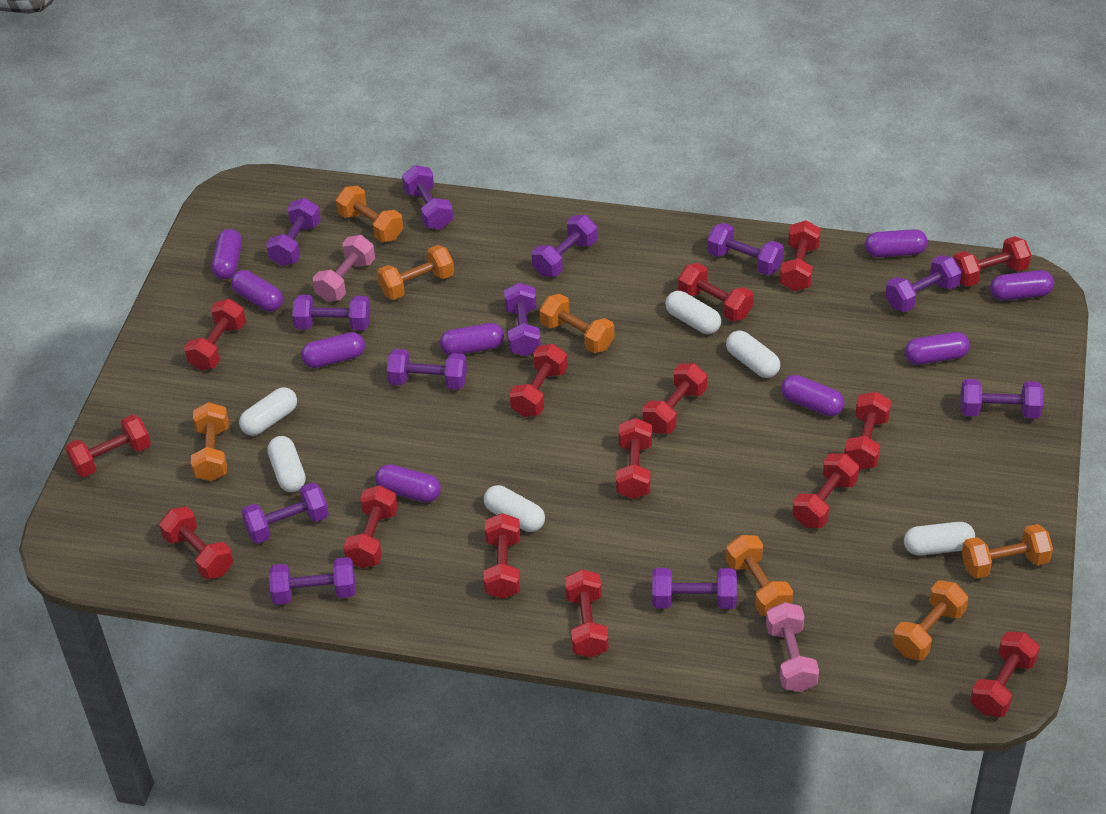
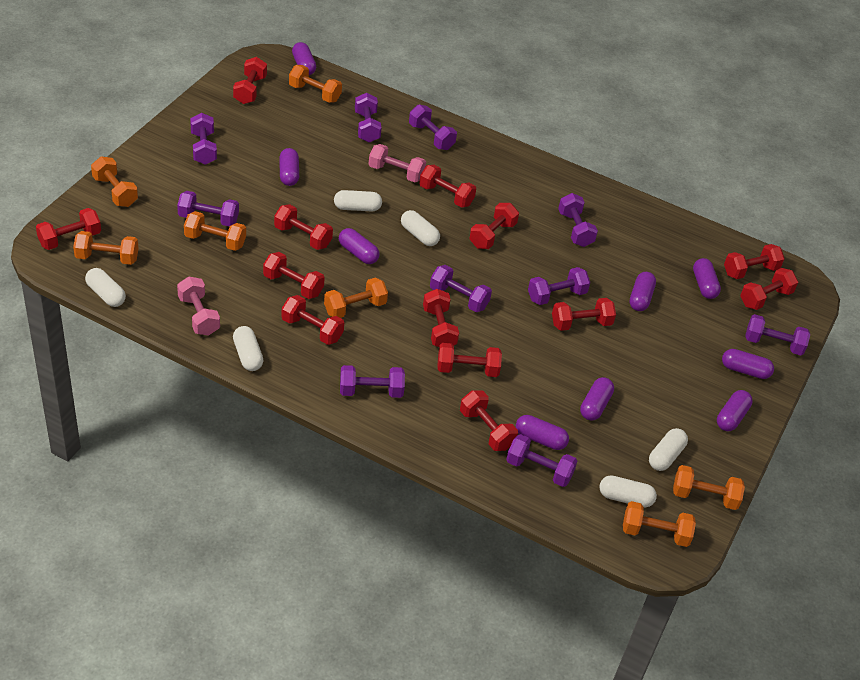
purple dumbbell: [241,482,329,544] [266,198,321,266] [269,557,356,605] [292,295,370,331] [387,349,467,390] [402,165,453,230] [504,283,541,357] [532,215,597,277] [652,568,737,609] [707,223,784,276] [885,255,962,312] [960,379,1043,419] = 12 -> [177,191,239,227] [190,113,217,165] [340,365,405,398] [355,93,382,143] [409,104,457,150] [430,265,492,312] [506,434,577,487] [528,267,590,305] [558,193,598,247] [745,314,810,355] = 10
red dumbbell: [65,415,151,477] [159,507,233,580] [184,299,246,370] [344,485,398,568] [484,513,520,599] [509,344,567,417] [565,569,609,658] [616,418,652,499] [643,363,707,434] [678,263,753,322] [780,220,821,291] [792,453,859,528] [844,392,891,470] [953,236,1031,287] [970,632,1040,717] = 15 -> [36,208,101,250] [233,57,267,104] [263,252,325,299] [274,204,333,250] [281,295,344,345] [419,165,476,208] [423,289,459,347] [437,343,502,377] [460,390,518,451] [469,203,519,249] [552,298,616,331] [724,244,785,279] [740,268,798,310] = 13

